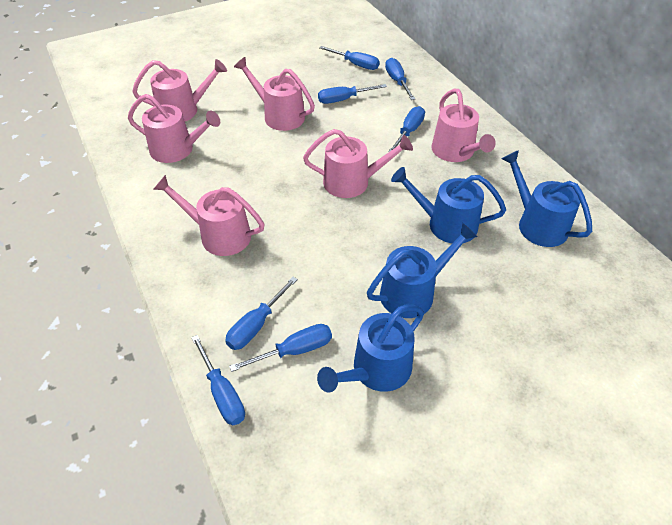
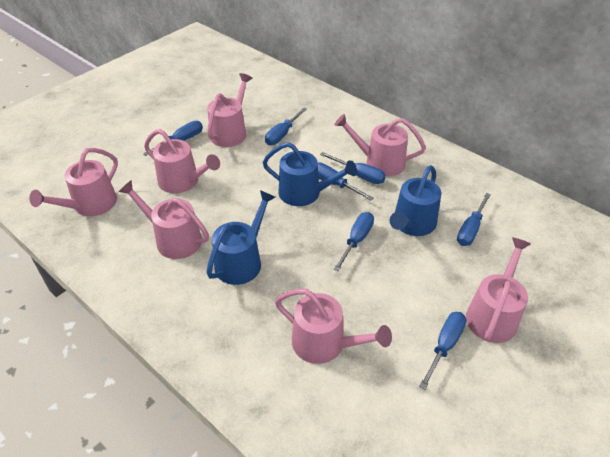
blue watering can: [317,305,424,393] [367,223,478,318] [391,167,506,243] [501,150,592,247] = 4 -> [206,190,275,285] [263,142,357,206] [390,165,441,236] = 3
pink watering can: [128,94,220,163] [132,59,227,121] [153,175,265,256] [234,57,315,131] [303,129,413,198] [431,89,496,162] = 6 -> [29,148,118,216] [119,181,209,259] [144,129,220,193] [207,73,252,147] [275,289,392,364] [334,114,426,176] [466,237,531,343] = 7

